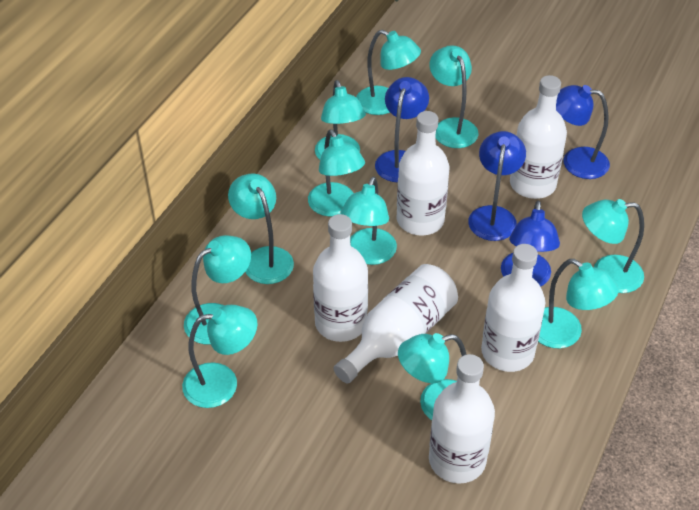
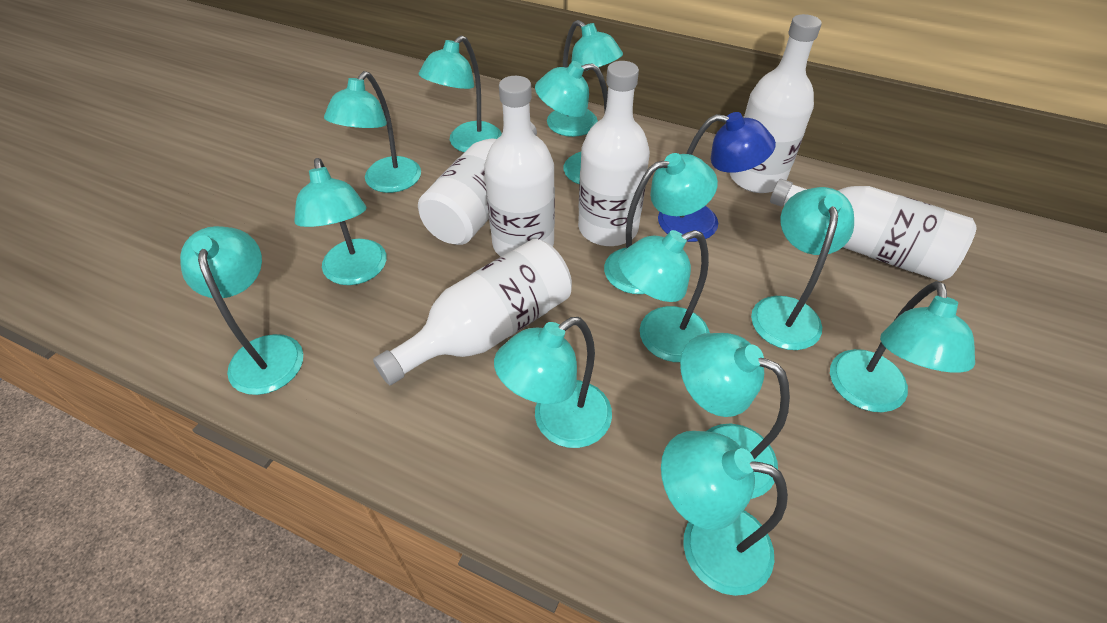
blue lamp: [375,77,429,183] [468,131,526,241] [501,200,560,287] [556,85,610,179] = 4 -> [658,112,776,242] = 1
turquoise lamp: [182,305,258,408] [184,235,251,344] [228,174,294,284] [308,129,365,217] [315,80,366,160] [340,177,397,265] [356,30,421,115] [398,333,467,420] [430,45,478,148] [538,259,619,349] [582,199,644,293] = 11 -> [180,226,303,395] [294,158,386,285] [324,71,421,193] [419,35,502,152] [494,317,612,448] [535,61,608,184] [547,20,623,137] [604,153,718,294] [618,230,710,362] [661,431,788,596] [680,333,790,499] [751,187,854,350] [830,281,975,412] = 13

